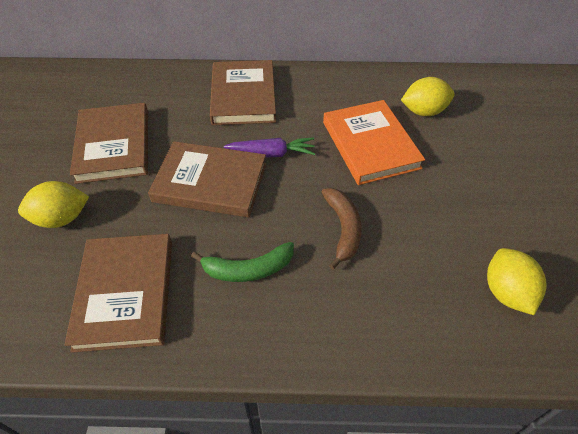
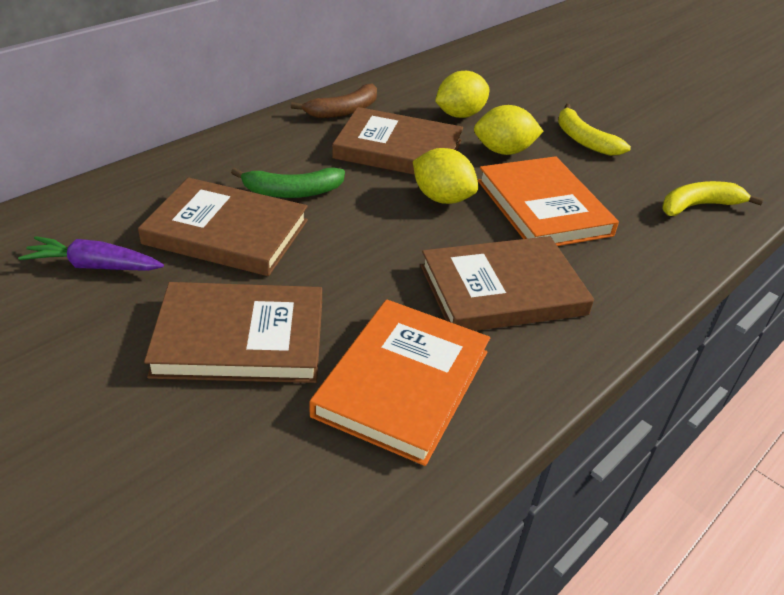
orange book: [323,100,425,185] = 1 -> [310,299,490,466] [478,156,619,246] = 2
yellow banana: none = 0 -> [558,104,631,156] [662,181,763,216] = 2

